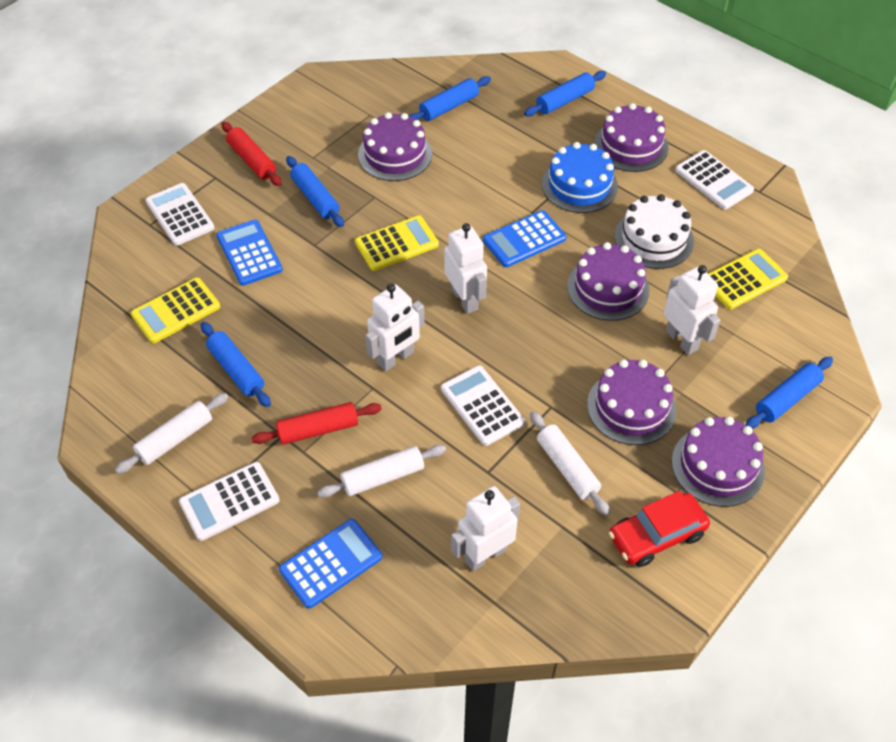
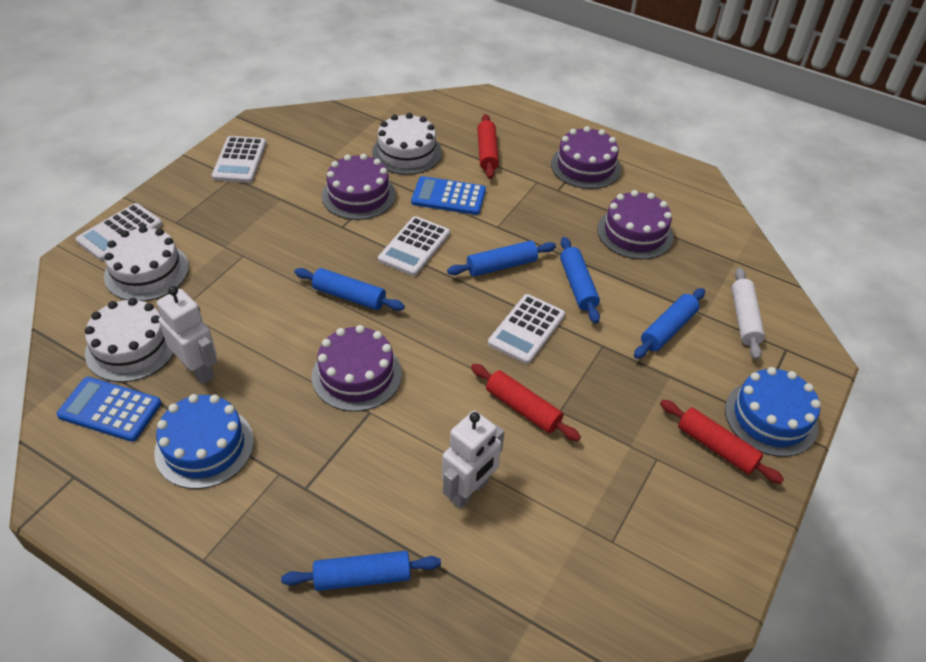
blue cake: [542,142,618,213] = 1 -> [154,394,254,489] [725,367,821,457] = 2
blue calculator: [216,220,283,286] [279,519,382,609] [483,210,566,267] = 3 -> [56,377,162,442] [411,176,486,215] = 2
purple cake: [358,112,432,181] [567,242,649,321] [587,359,676,445] [594,103,668,172] [671,417,765,507] = 5 -> [312,325,402,411] [322,154,396,220] [551,126,621,189] [597,190,674,259] = 4
red car: [609,491,710,567] = 1 -> none = 0
red rolling pin: [221,122,282,186] [252,402,382,445] = 2 -> [471,364,581,441] [477,114,499,179] [660,400,784,484] = 3
white cake: [614,194,694,269] = 1 -> [85,298,174,382] [104,226,189,301] [372,113,442,175] = 3
white robot: [365,284,425,371] [444,223,487,314] [451,486,520,571] [663,265,720,355] = 4 -> [157,286,217,384] [442,411,505,509] = 2
white rolling pin: [115,393,228,474] [317,445,446,498] [530,411,610,516] = 3 -> [731,268,765,360] = 1
yellow calculator: [131,277,220,343] [355,215,439,271] [708,249,788,309] = 3 -> none = 0

